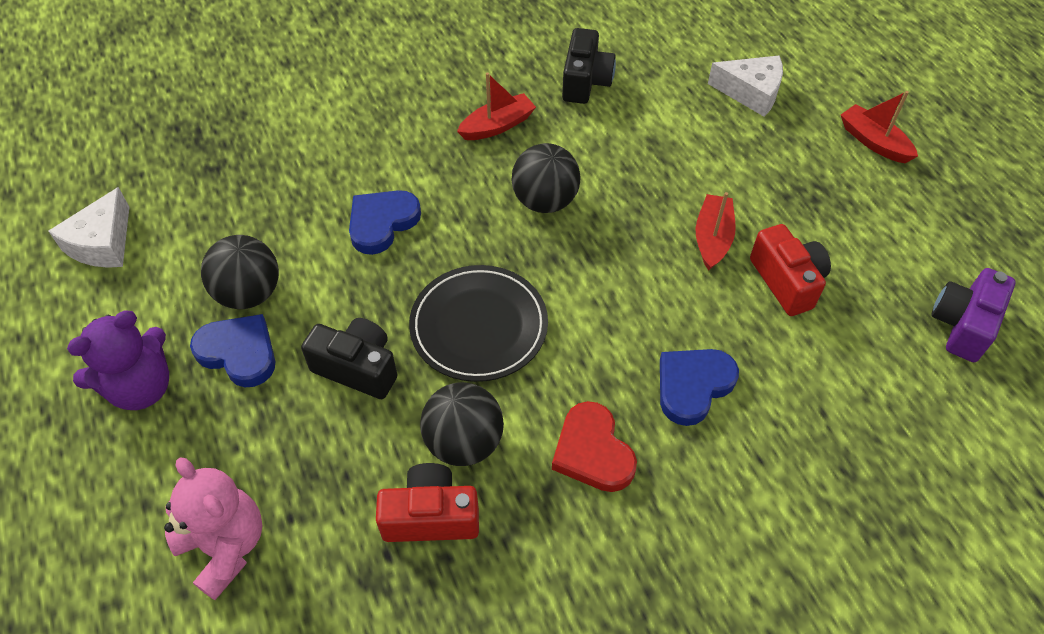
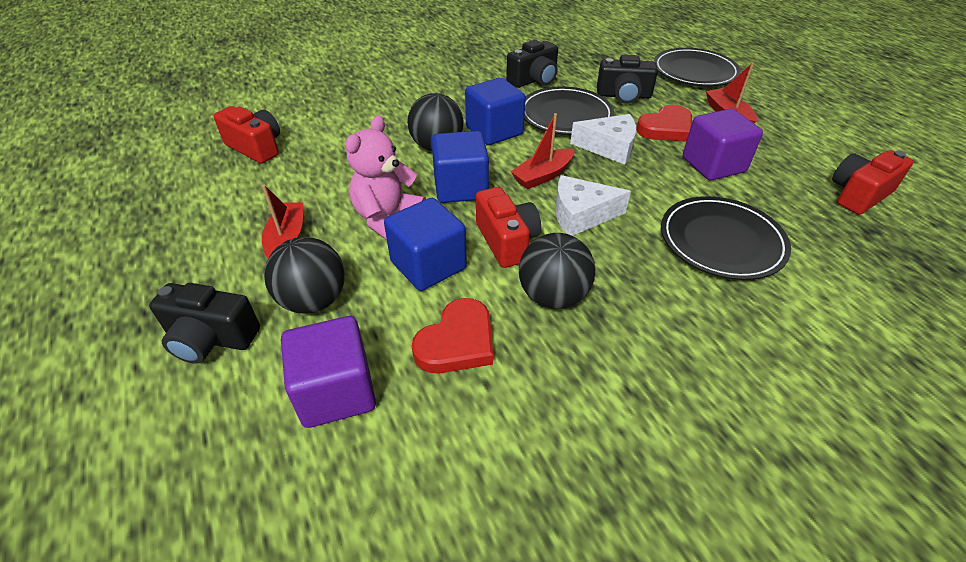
black camera: [301,318,397,399] [562,28,616,104] = 2 -> [149,283,260,364] [506,40,558,88] [597,55,658,104] = 3
black plate: [409,265,548,382] = 1 -> [524,86,614,135] [654,48,741,87] [661,196,791,280] = 3
blue cube: none = 0 -> [384,198,467,291] [431,131,489,203] [465,78,526,145] = 3
blue heart: [190,314,275,387] [349,190,421,255] [660,349,739,426] = 3 -> none = 0
purple camera: [931,268,1016,362] = 1 -> none = 0
purple cube: none = 0 -> [281,316,376,428] [683,109,763,181] = 2
purple teddy bear: [67,311,169,410] = 1 -> none = 0
red camera: [376,463,479,542] [750,224,831,316] = 2 -> [214,106,280,163] [476,187,541,268] [832,150,913,215] = 3
red heart: [552,401,637,492] = 1 -> [412,298,493,373] [636,105,692,142] = 2

